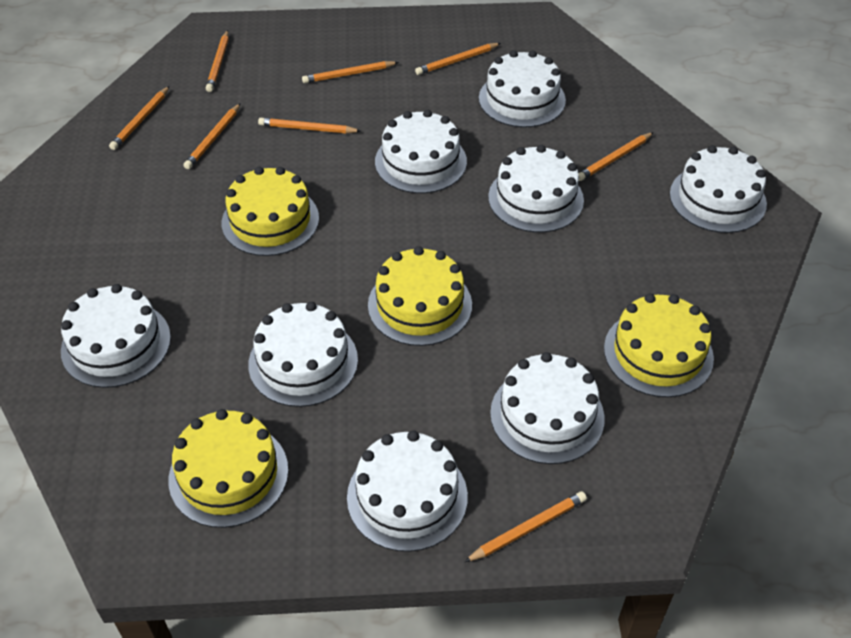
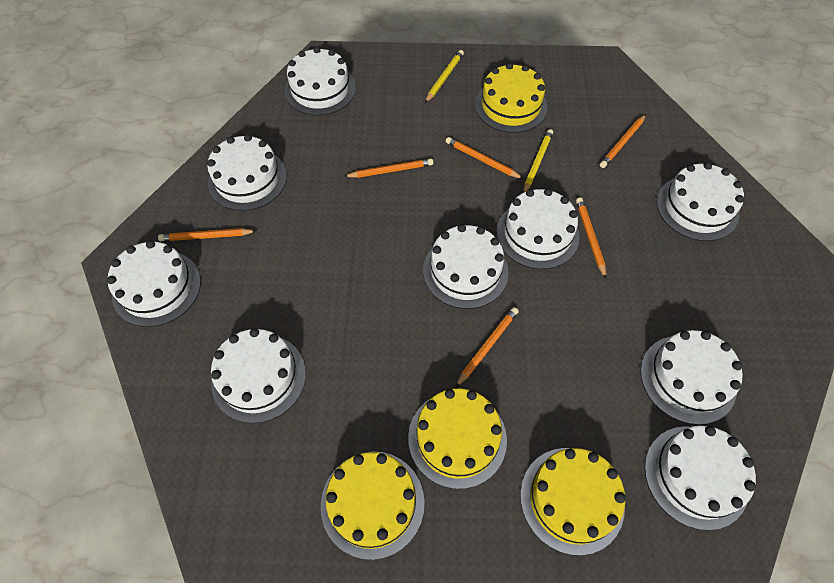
orange pencil: [109,86,169,150] [183,103,241,169] [206,30,229,92] [258,118,361,133] [302,61,399,83] [415,43,501,75] [464,491,587,562] [578,132,654,181] = 8 -> [158,228,256,241] [344,159,434,178] [446,137,523,179] [455,307,519,388] [576,197,606,279] [600,114,646,168] = 6
white cake: [61,284,171,388] [248,302,358,407] [347,430,468,552] [375,110,467,193] [479,50,566,128] [488,145,584,233] [490,352,605,464] [670,145,767,233] = 8 -> [107,240,201,327] [207,134,287,211] [211,328,306,423] [285,47,356,115] [423,224,509,309] [497,189,580,269] [641,330,743,425] [645,425,756,530] [657,162,744,241] = 9
yellow pencil: none = 0 -> [425,50,464,103] [523,129,553,193] = 2

